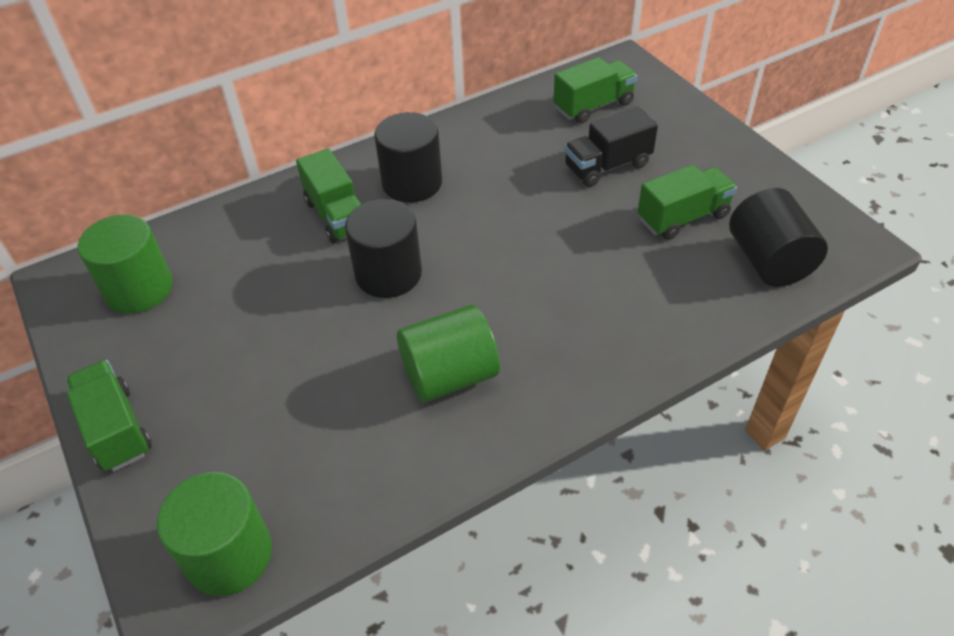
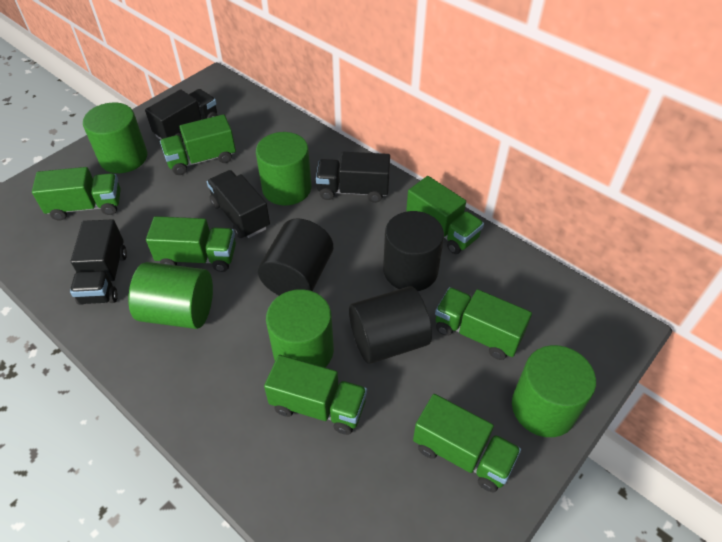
black truck: [564,107,658,187] = 1 -> [70,219,127,305] [145,89,218,142] [207,170,270,238] [316,152,390,203] = 4
green cylinder: [78,214,173,313] [157,472,272,596] [397,305,500,402] = 3 -> [83,102,147,173] [128,262,213,329] [256,132,312,205] [266,289,334,367] [512,345,596,437] = 5
green truck: [66,360,152,471] [296,148,361,244] [553,57,637,124] [638,164,737,240] = 4 -> [32,167,121,220] [146,216,236,272] [160,114,236,175] [264,355,367,435] [406,176,484,254] [413,394,521,492] [435,287,532,360] = 7

